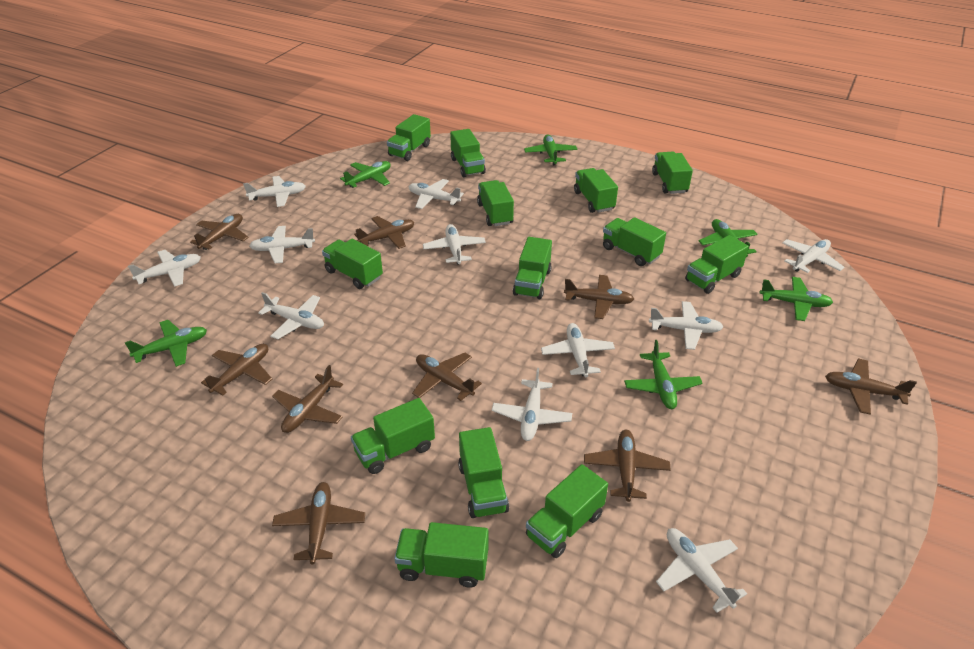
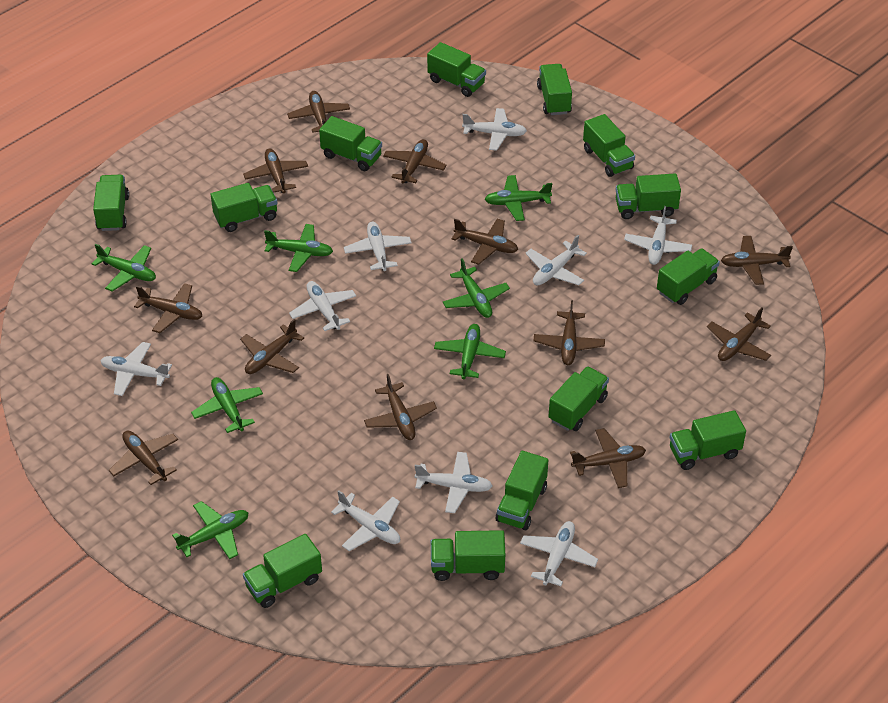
brown plane: [190,214,249,250] [201,344,272,396] [272,365,343,433] [272,482,365,564] [354,216,414,249] [412,353,482,401] [564,275,634,319] [584,430,671,502] [825,359,917,415] = 9 -> [109,431,178,485] [134,283,202,333] [240,319,304,374] [243,148,308,194] [287,91,350,133] [364,374,437,440] [383,139,447,183] [451,219,518,265] [534,300,605,365] [570,428,646,488] [707,307,771,361] [721,236,793,285] = 12
green plane: [125,320,207,367] [340,161,391,188] [524,134,577,165] [624,340,702,409] [699,219,758,257] [759,277,833,321] = 6 -> [92,244,156,292] [172,501,249,560] [191,377,263,433] [264,224,333,272] [434,324,506,379] [443,259,510,318] [485,175,552,221] = 7
white plane: [128,250,201,287] [243,176,306,207] [249,226,315,263] [258,292,324,339] [408,179,464,209] [423,224,486,265] [492,368,572,441] [541,323,615,377] [649,301,723,350] [656,528,747,613] [782,239,844,273] = 11 -> [100,342,172,396] [289,281,356,331] [331,490,400,551] [344,222,411,271] [415,452,492,513] [462,108,527,151] [520,521,598,586] [525,235,587,285] [624,206,692,265] = 9

